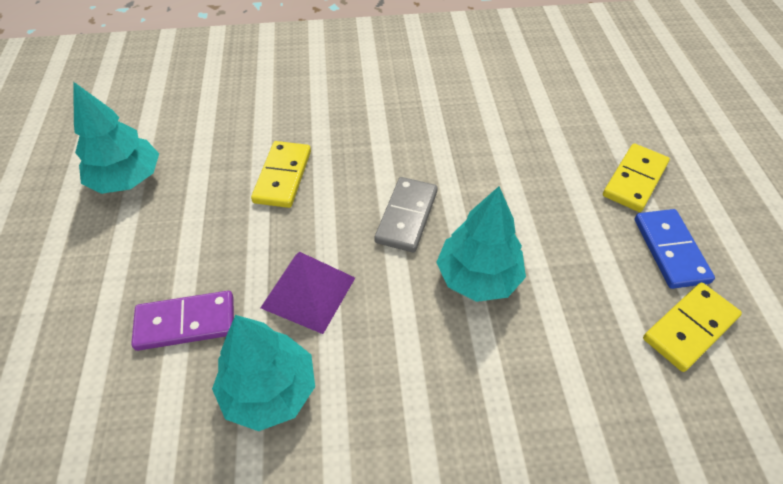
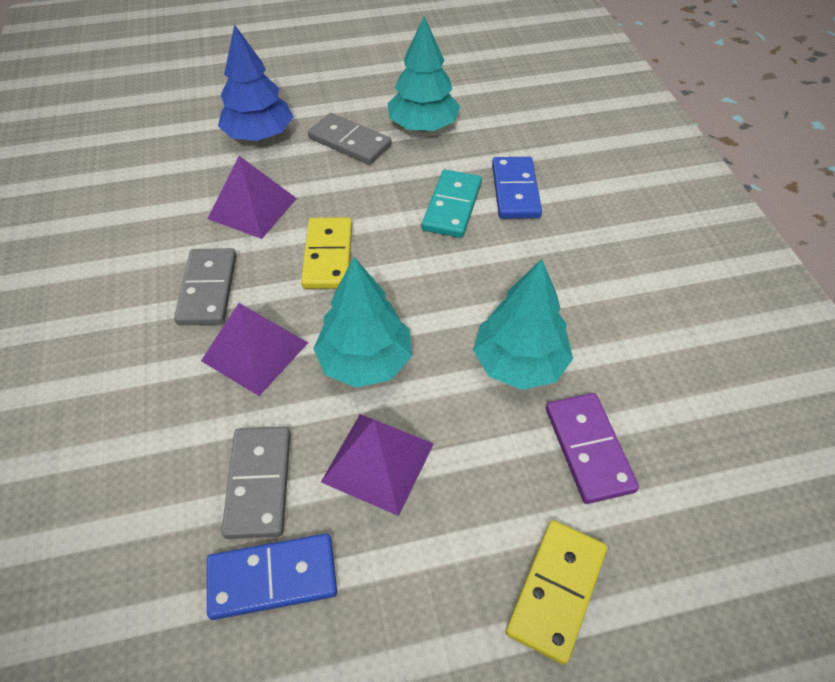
blue domino: [635,209,715,289] = 1 -> [207,534,337,620] [492,157,542,219] = 2
blue tree: none = 0 -> [218,24,293,141] = 1
grey domino: [374,177,438,252] = 1 -> [174,248,237,325] [221,427,291,539] [308,113,392,165] = 3
purple pyramid: [261,252,355,334] = 1 -> [201,303,308,396] [208,156,297,239] [321,414,434,516] = 3
turquoise domino: none = 0 -> [422,169,482,238] = 1
yellow domino: [251,141,311,208] [603,143,670,212] [643,283,742,372] = 3 -> [301,217,352,289] [505,520,607,665] = 2

